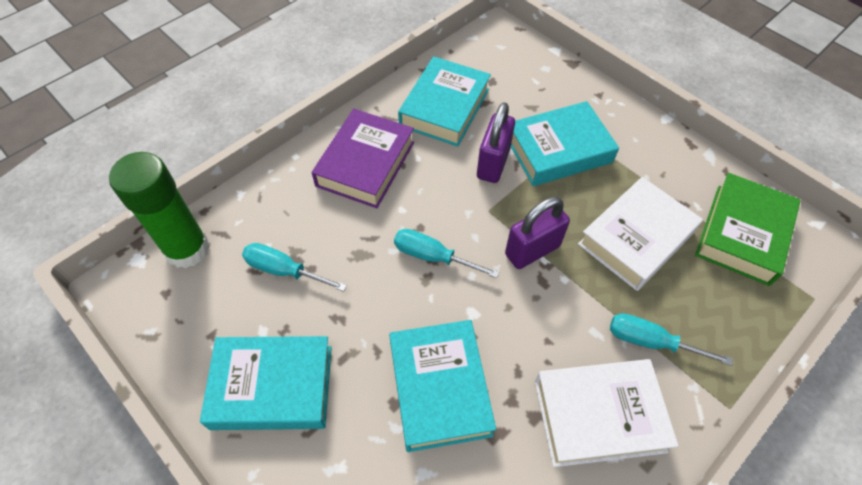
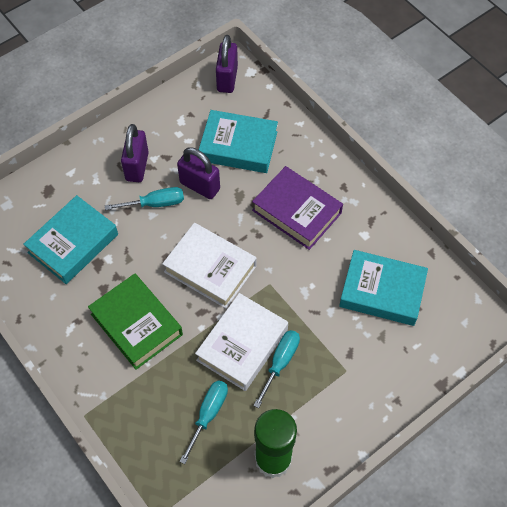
purple padlock: [477,102,515,183] [505,197,570,269] = 2 -> [121,124,149,182] [177,147,220,199] [216,35,238,93] = 3
turquoise book: [200,336,332,430] [389,320,496,452] [398,57,491,147] [511,101,619,186] = 4 -> [23,195,118,284] [199,110,278,173] [339,250,428,326] = 3

